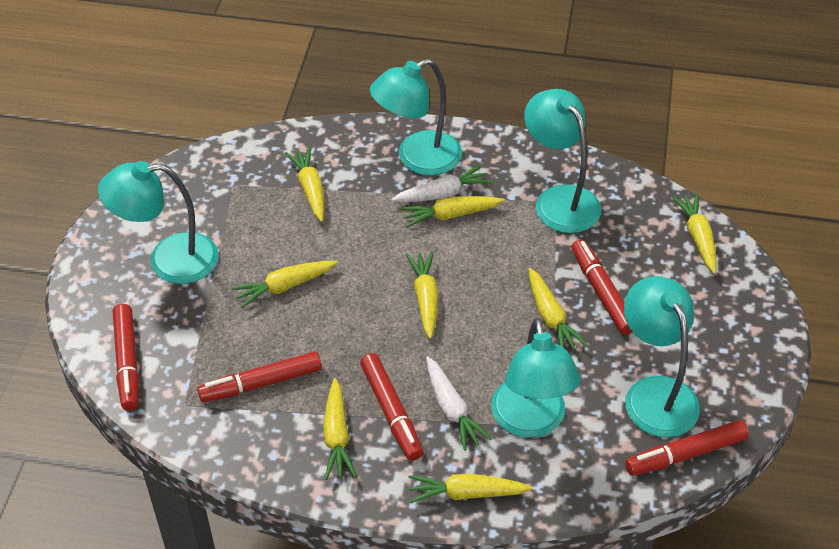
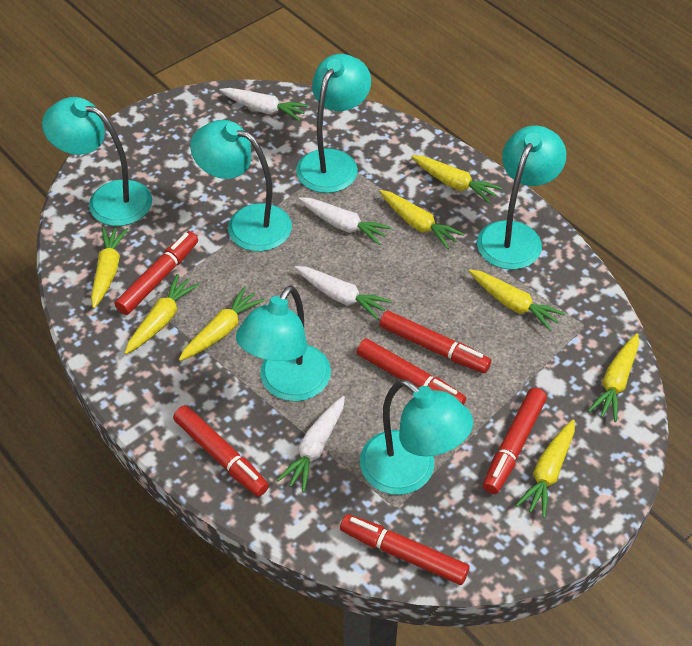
red marker: [113,304,139,410] [197,351,322,402] [360,353,423,461] [571,239,632,335] [625,420,749,476] = 5 -> [115,231,198,315] [173,405,269,497] [340,514,469,585] [357,338,466,405] [379,311,491,373] [483,388,547,494] = 6
turquoise lamp: [98,161,219,284] [370,59,462,176] [491,318,581,438] [524,89,601,233] [624,276,700,437] = 5 -> [42,97,152,226] [190,120,292,251] [236,285,331,401] [296,54,371,193] [360,379,473,495] [477,126,566,270] = 6
white carrot: [391,165,492,202] [426,356,492,451] = 2 -> [219,88,309,121] [277,396,345,492] [295,266,391,320] [298,197,392,245] = 4

